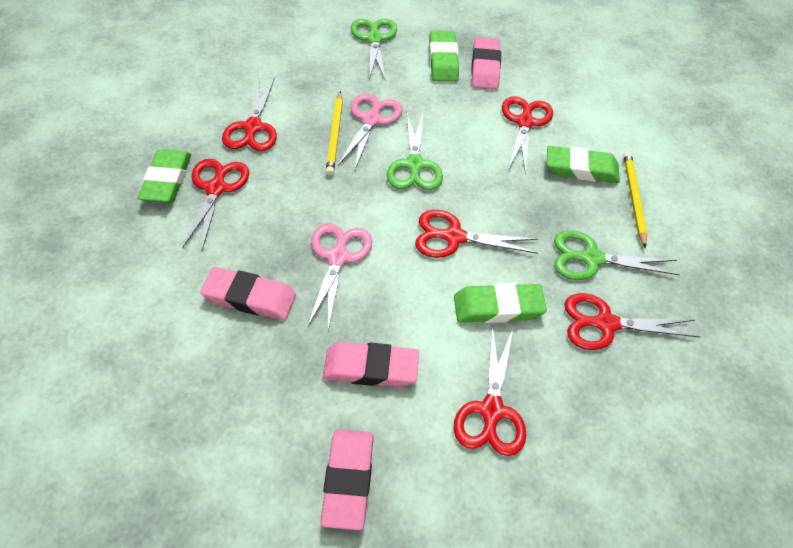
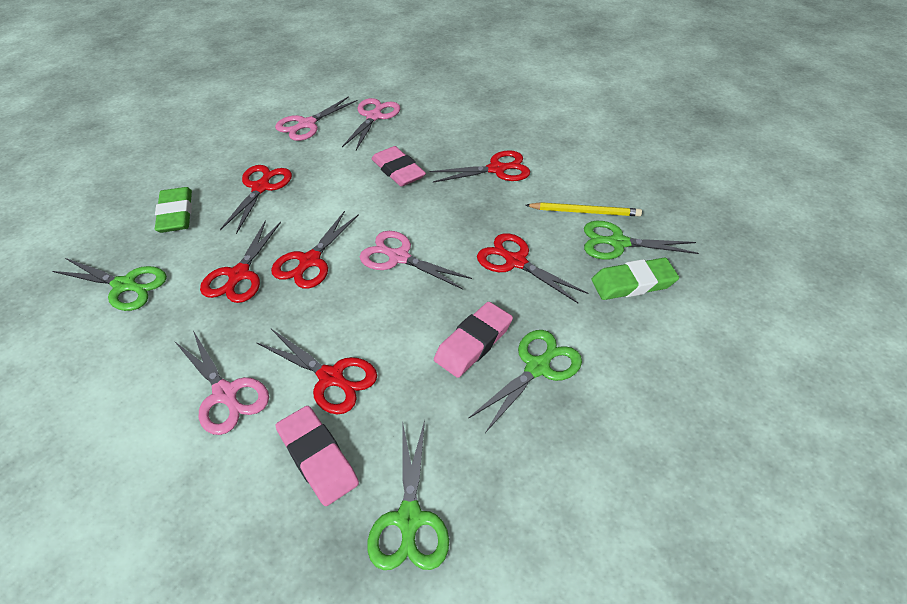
green eraser: [138,149,191,203] [429,31,459,82] [454,283,547,323] [547,146,620,183] = 4 -> [155,187,192,233] [591,258,679,300] = 2
green scissors: [351,19,397,80] [387,113,443,190] [554,230,680,280] = 3 -> [52,258,167,311] [367,420,449,570] [468,330,582,433] [584,221,699,260] = 4
pink eraser: [200,267,296,320] [320,429,374,530] [323,342,419,387] [471,37,501,90] = 4 -> [275,406,359,506] [371,146,426,187] [434,302,513,378] = 3
pink scissors: [307,223,372,331] [338,93,402,172] = 2 -> [175,331,269,435] [275,96,358,141] [342,98,400,150] [360,231,472,290] = 4
yellow pencil: [326,91,343,175] [624,151,648,248] = 2 -> [525,202,642,216] = 1

